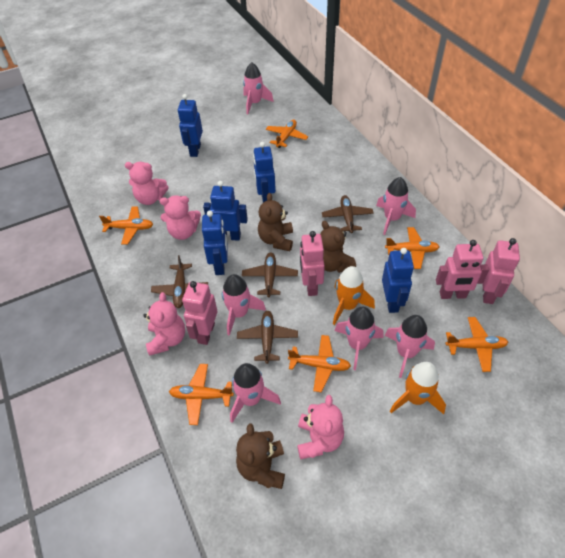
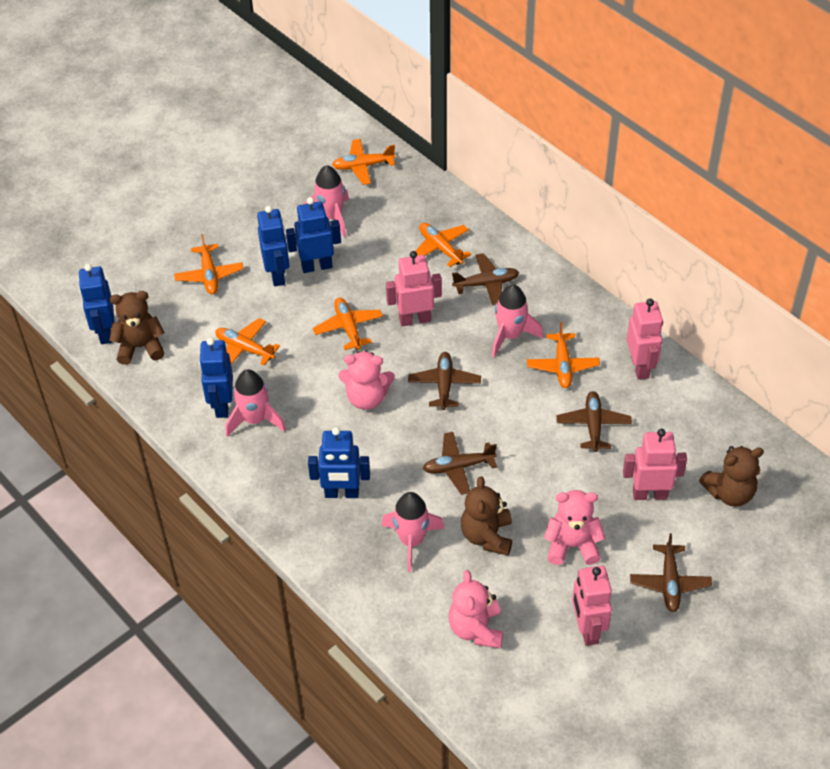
brown plane: [151,255,208,308] [237,311,298,364] [242,252,298,297] [322,195,374,233] = 4 -> [408,352,481,410] [423,432,497,495] [452,253,519,306] [556,391,632,452] [630,533,712,612] = 5
orange rocket: [333,266,375,325] [390,362,446,414] = 2 -> none = 0
pink rocket: [222,274,266,336] [230,363,281,423] [243,62,274,114] [334,307,384,370] [376,177,416,235] [384,315,435,378] = 6 -> [226,369,286,437] [304,165,349,237] [382,492,445,572] [492,284,543,357] = 4
pink teddy bear: [125,162,169,205] [143,292,185,356] [160,195,201,240] [297,395,344,459] = 4 -> [339,351,395,410] [448,570,503,648] [544,490,605,565] = 3

